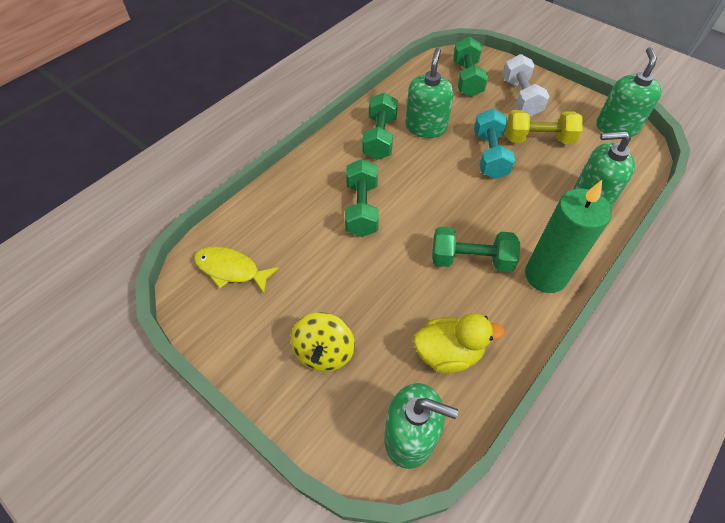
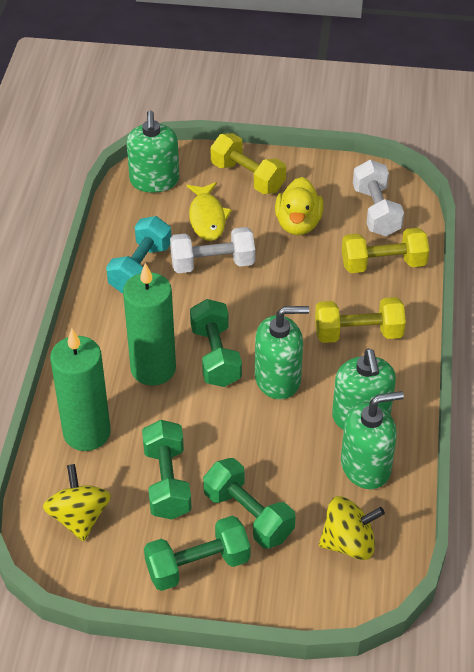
green candle: [525,180,612,293] = 1 -> [50,329,111,451] [123,263,176,386] = 2
white dumbbell: [503,54,550,117] = 1 -> [170,227,255,273] [353,160,404,236] = 2
yellow dumbbell: [506,110,583,144] = 1 -> [211,133,286,194] [315,297,406,343] [342,228,429,273] = 3
yellow spinning top: [291,312,355,372] = 1 -> [43,464,111,542] [319,496,385,560] = 2

